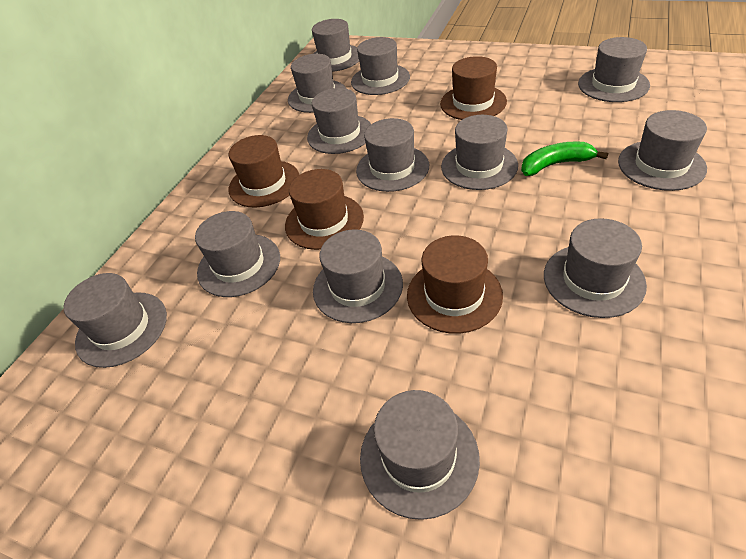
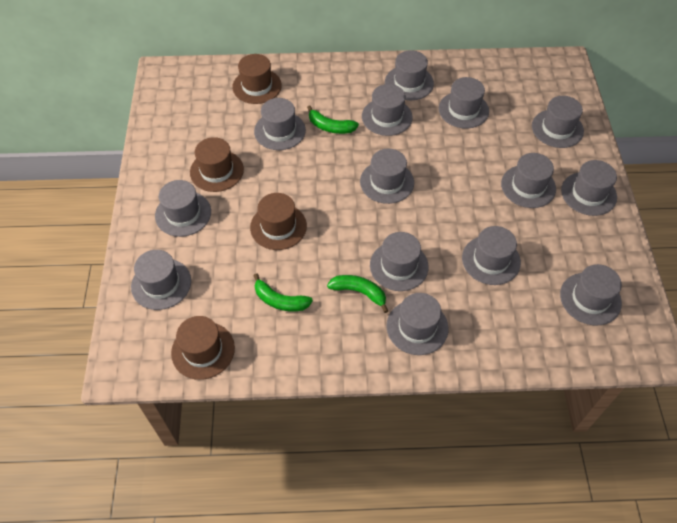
green banana: [521,141,608,176] = 1 -> [253,273,313,311] [307,105,359,134] [327,275,388,313] = 3
grey hat: [64,273,167,368] [195,211,280,297] [288,54,346,113] [307,88,371,154] [312,19,359,72] [313,229,403,323] [351,37,410,95] [356,118,429,192] [360,390,480,520] [441,115,518,190] [544,218,647,318] [578,37,650,102] [618,110,707,191] = 13 -> [131,250,191,310] [155,180,211,237] [254,98,306,150] [360,149,414,204] [362,84,413,136] [370,232,429,291] [385,50,434,100] [386,293,449,355] [439,77,489,128] [462,226,521,285] [501,153,556,208] [532,96,584,148] [560,264,622,325] [561,160,617,216] = 14

